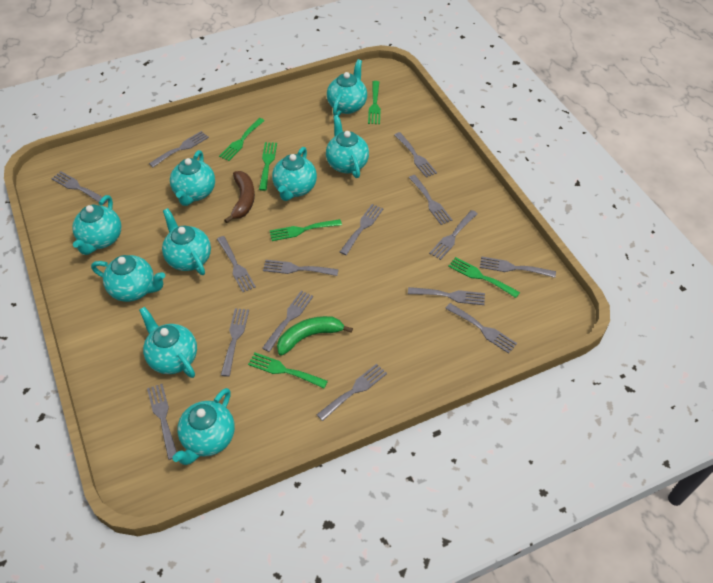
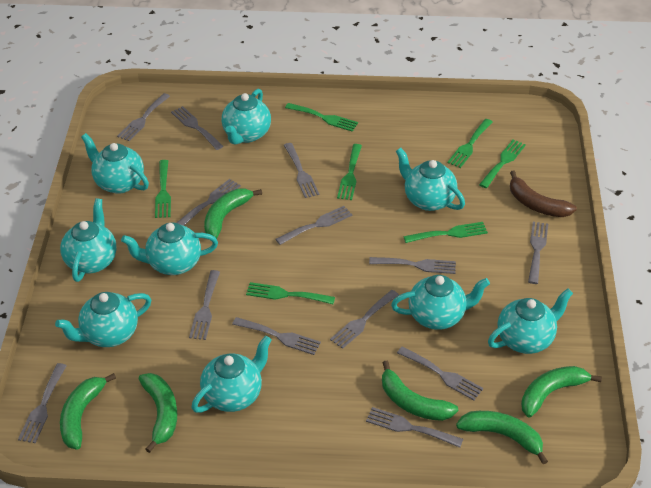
green banana: [277,316,353,356] = 1 -> [60,373,116,450] [139,373,177,453] [204,188,262,239] [382,361,458,421] [456,411,548,464] [521,366,602,418] = 6
green fork: [219,118,265,161] [248,353,328,388] [259,142,277,191] [270,219,342,241] [368,81,381,124] [448,257,520,298] = 6 -> [155,160,171,218] [246,282,335,304] [285,103,358,132] [337,144,362,200] [403,222,488,243] [447,119,492,168] [479,140,526,188] = 7
grey fork: [51,171,108,205] [147,384,177,460] [149,131,209,167] [217,236,256,292] [221,308,249,377] [262,291,313,352] [263,260,338,276] [317,364,387,421] [340,204,383,255] [395,132,437,178] [408,287,485,305] [409,175,452,225] [429,210,477,260] [445,303,517,353] [480,256,556,278] = 15 -> [18,363,67,443] [117,93,170,141] [171,106,223,150] [176,179,241,226] [189,270,220,340] [232,317,321,355] [275,206,352,245] [284,143,319,198] [330,290,399,349] [366,407,463,448] [369,257,456,274] [397,346,483,400] [528,222,548,284] = 13

